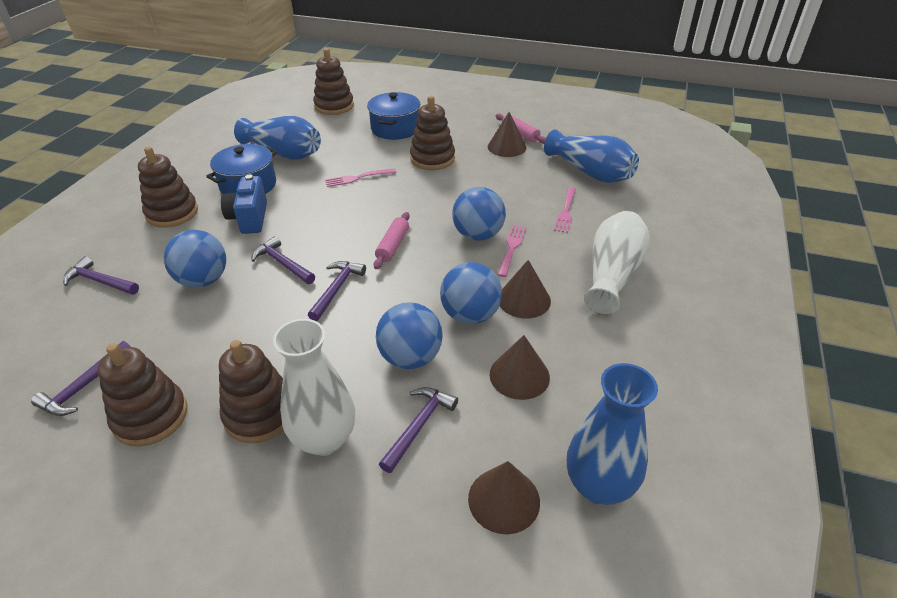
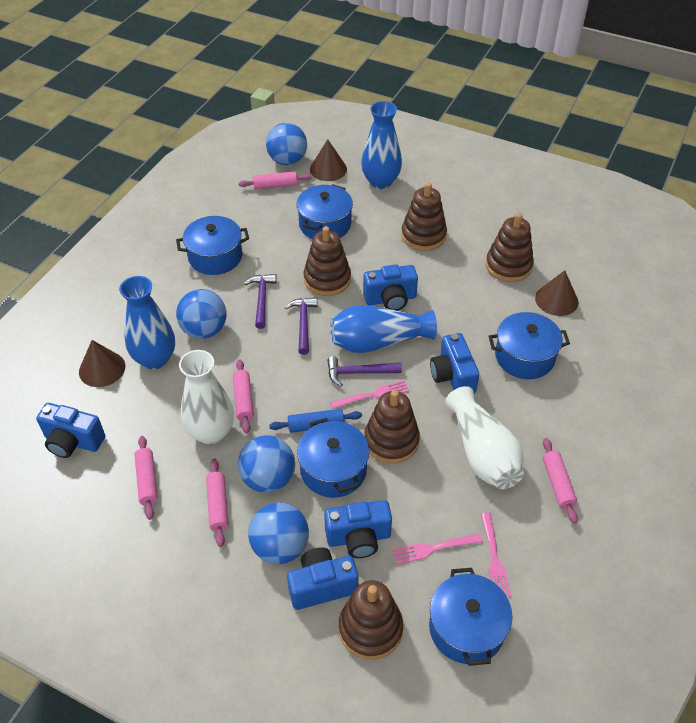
blue camera: [221,174,267,234] = 1 -> [36,403,105,458] [287,547,358,610] [324,500,392,558] [363,264,418,311] [430,333,479,394] = 5
blue pot: [206,144,277,194] [367,92,420,140] = 2 -> [176,216,249,275] [296,184,353,239] [297,418,369,498] [429,568,512,666] [488,312,570,379] = 5
blue rolling pin: none = 0 -> [269,409,362,433] = 1
brown cone: [468,461,540,534] [488,112,526,157] [489,335,550,400] [500,260,551,319] = 4 -> [79,340,125,387] [310,139,347,181] [535,270,578,316] = 3
pink rolling pin: [374,212,410,269] [496,114,546,144] = 2 -> [134,436,158,520] [206,458,229,547] [233,359,254,433] [239,171,311,189] [543,438,578,524] = 5
purple hammer: [31,341,131,416] [63,256,139,295] [251,236,315,284] [308,261,366,321] [379,387,458,473] = 5 -> [244,274,277,329] [285,297,317,355] [327,356,402,387] = 3

